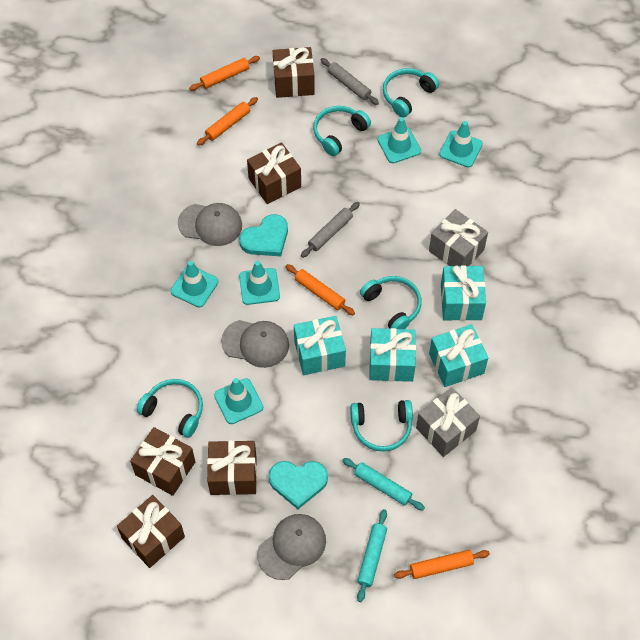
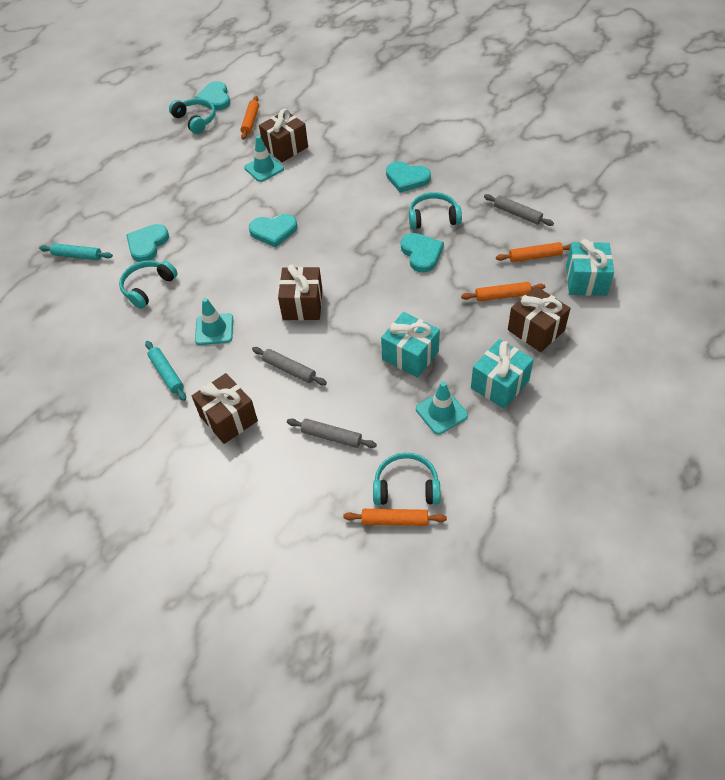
brown gift: [117,495,185,568] [130,427,195,496] [207,440,257,495] [247,142,301,204] [273,47,315,98] = 5 -> [192,373,258,444] [259,109,308,162] [278,265,323,320] [508,286,571,352] = 4
grey cap: [178,203,242,246] [221,320,289,368] [257,514,326,580] = 3 -> none = 0
grey gift: [416,387,480,457] [429,209,488,266] = 2 -> none = 0
grey rolling pin: [301,202,360,258] [321,58,379,105] = 2 -> [252,347,327,385] [287,418,377,448] [484,194,554,226] = 3
turquoise gift: [294,316,346,375] [369,328,416,382] [429,324,488,387] [441,265,486,321] = 4 -> [381,312,440,378] [471,339,534,409] [566,239,614,296] = 3
turquoise headphones: [137,379,203,438] [313,106,371,156] [350,400,413,452] [360,276,422,329] [383,68,439,118] = 5 -> [119,260,177,309] [169,98,216,134] [373,452,440,505] [409,192,462,229] = 4
turquoise heart: [239,214,288,256] [268,461,328,509] = 2 -> [126,224,169,262] [195,81,230,110] [249,214,297,248] [386,161,431,193] [401,233,444,273] = 5
turquoise traffic cone: [170,261,219,307] [214,378,263,424] [239,261,280,305] [378,117,421,163] [439,121,483,167] = 5 -> [195,298,233,345] [244,135,284,182] [416,381,468,435] = 3

